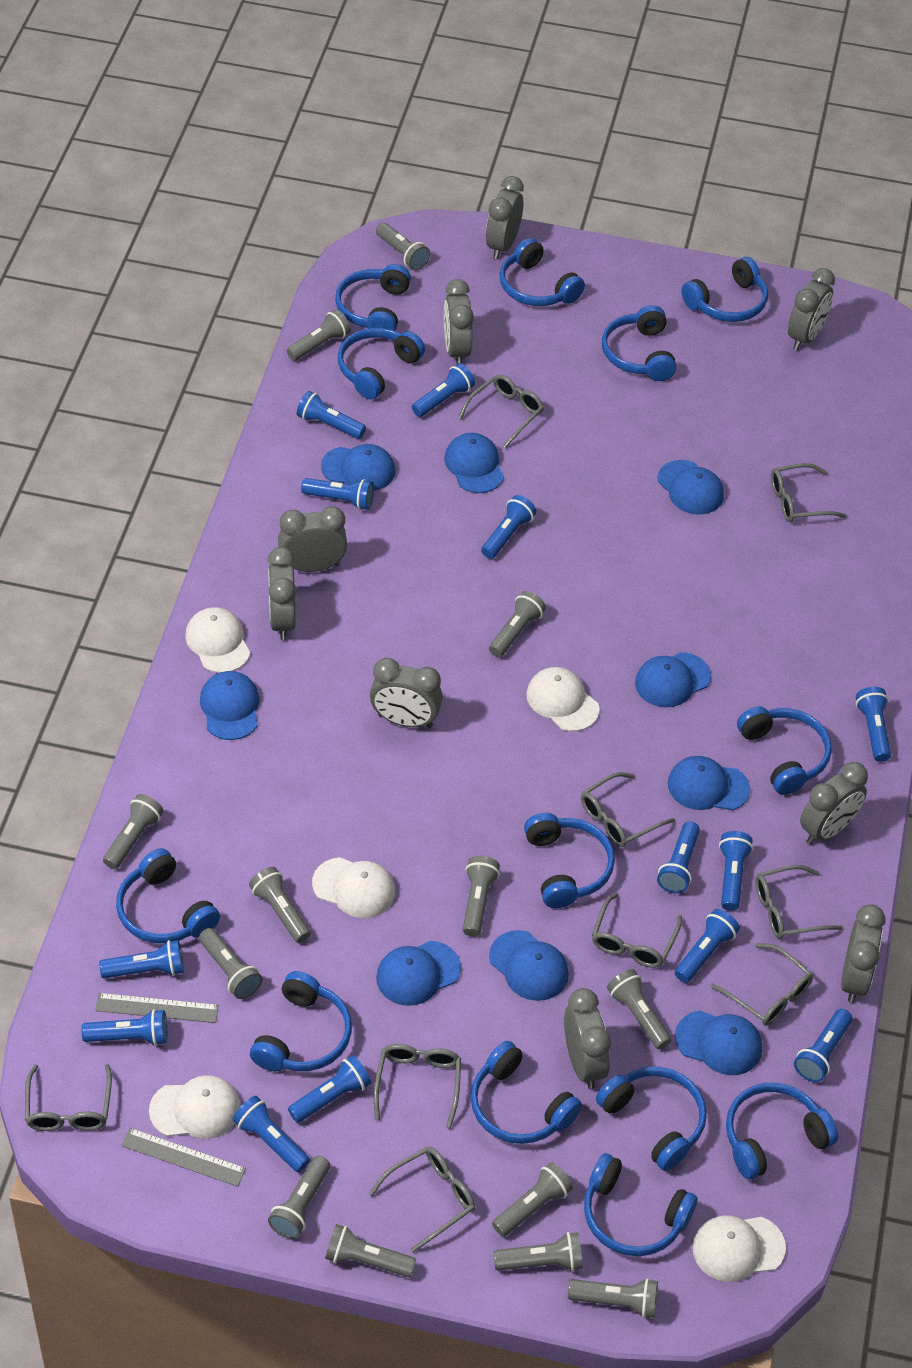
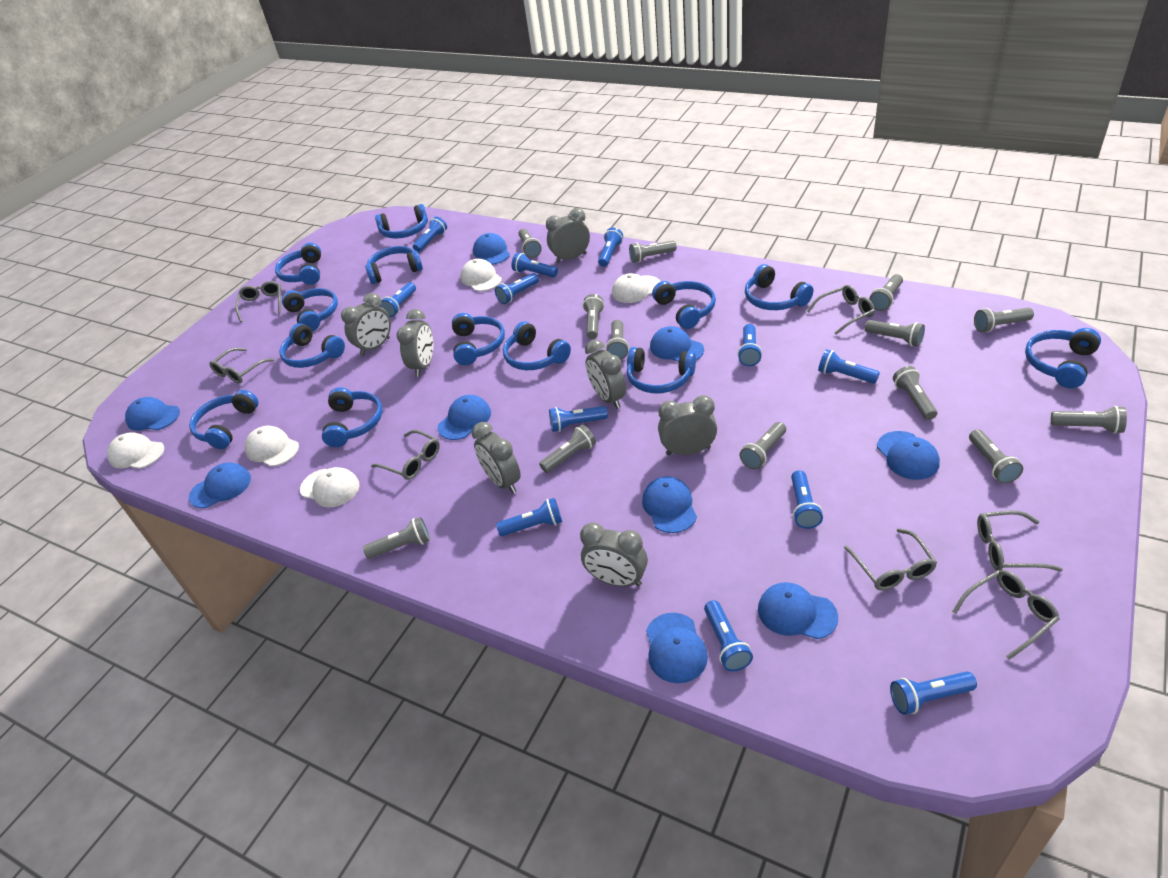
blue flashlight: [81,1009,167,1046] [99,940,184,978] [233,1096,310,1172] [288,1055,371,1123] [297,391,366,439] [301,478,374,510] [412,363,475,417] [481,495,536,559] [657,821,700,893] [675,909,740,983] [719,831,753,911] [794,1009,852,1082] [856,687,891,762] = 13 -> [379,282,416,317] [413,217,447,252] [495,273,539,304] [496,498,562,536] [511,253,558,277] [549,406,608,432] [598,228,623,267] [704,600,753,672] [738,324,762,366] [791,470,823,529] [818,349,880,384] [890,672,977,715] = 12
grey clock: [268,547,296,640] [278,506,347,572] [370,658,443,728] [444,279,474,364] [486,176,524,259] [564,988,611,1089] [788,268,835,350] [800,762,868,845] [841,904,886,1003] = 9 -> [341,293,391,356] [397,309,433,377] [472,422,521,493] [546,208,590,263] [580,522,648,587] [585,339,626,409] [658,395,717,455] = 7
grey glasses: [25,1064,112,1131] [369,1147,475,1253] [374,1044,461,1129] [458,375,544,448] [581,772,675,847] [592,893,682,968] [711,943,813,1026] [755,865,843,939] [771,463,847,522] = 9 -> [209,348,274,383] [235,281,281,322] [371,430,440,480] [807,285,875,335] [844,528,937,591] [952,570,1060,660] [977,511,1063,572] = 7
grey ruler: [95,993,219,1023] [121,1128,246,1187] = 2 -> none = 0

